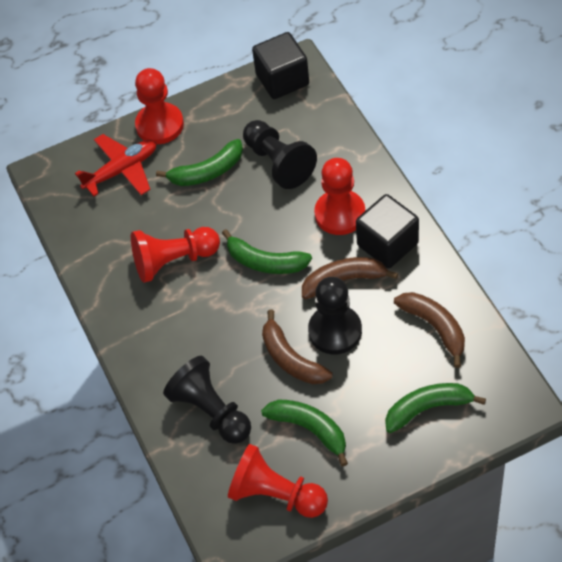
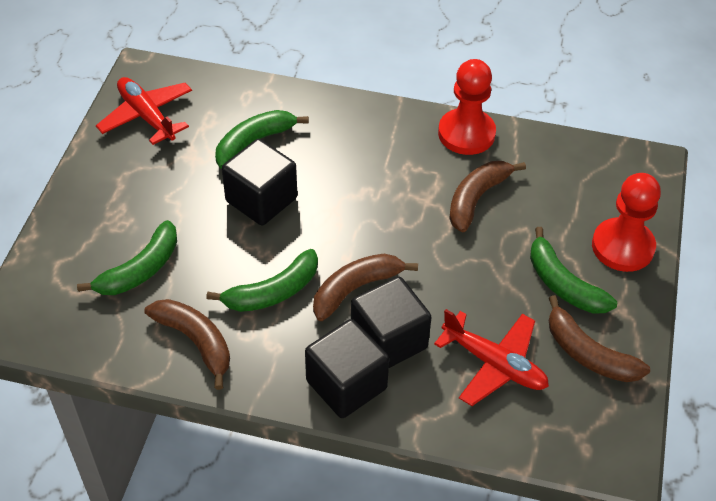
black cube: [252,32,309,99] [356,194,419,268] = 2 -> [222,139,297,225] [305,319,389,418] [351,277,432,368] = 3
black pawn: [163,356,251,444] [243,120,317,189] [308,277,362,354] = 3 -> none = 0
brown banana: [262,310,332,384] [302,257,398,299] [394,292,465,368] = 3 -> [144,299,230,390] [313,254,418,321] [449,161,526,233] [549,295,650,382] = 4
red pawn: [131,227,220,283] [135,68,184,144] [228,444,328,518] [314,158,365,235] = 4 -> [438,59,496,155] [592,173,661,272] = 2
red plane: [75,134,156,197] = 1 -> [96,77,192,145] [434,309,549,406] = 2

